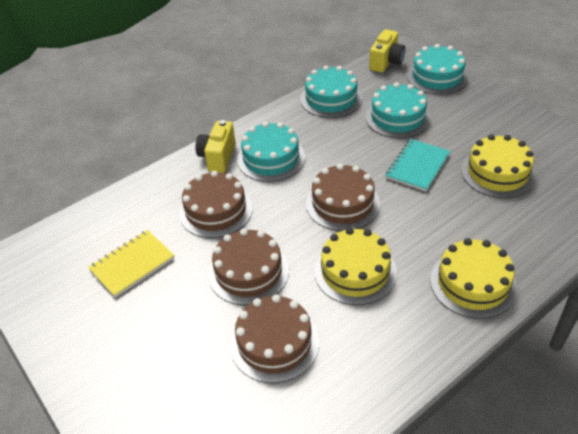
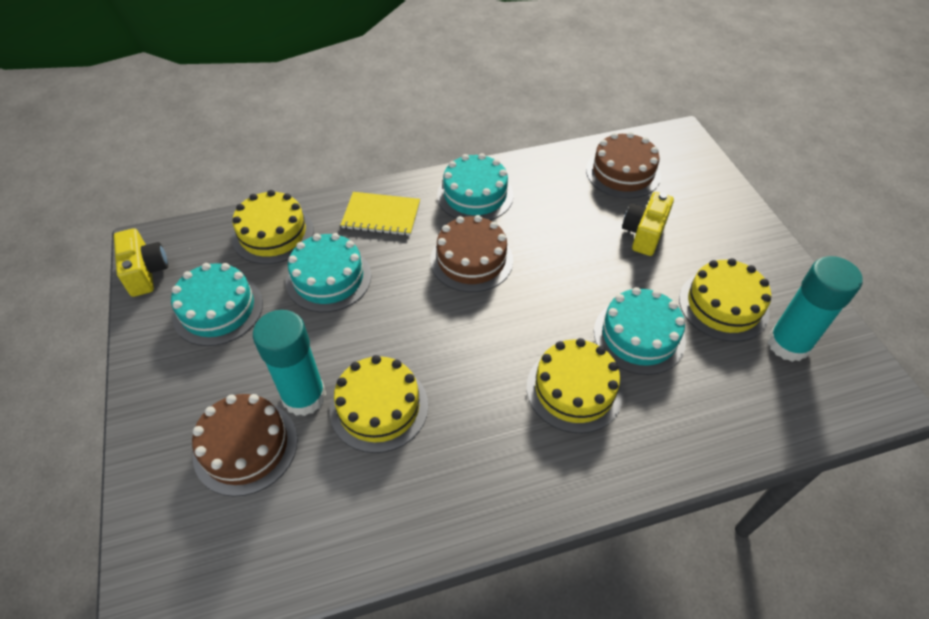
brown cake: [179,171,253,238] [208,228,289,305] [230,294,319,383] [306,164,380,231] = 4 -> [192,394,298,497] [430,215,513,292] [586,132,661,198] = 3
turquoise glue stick: none = 0 -> [253,310,326,416] [767,256,863,362] = 2
turquoise notebook: [385,139,450,192] = 1 -> none = 0
yellow cake: [314,228,397,305] [430,238,517,319] [461,134,536,198] = 3 -> [232,190,314,264] [330,355,428,453] [527,338,624,433] [679,258,771,342] = 4

